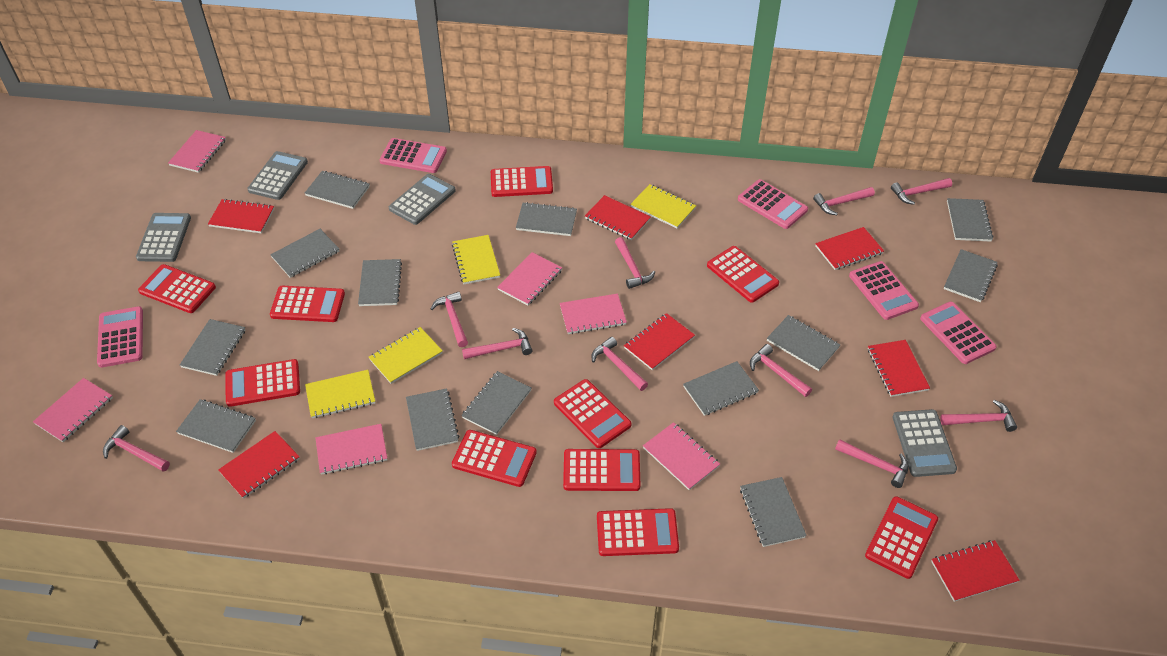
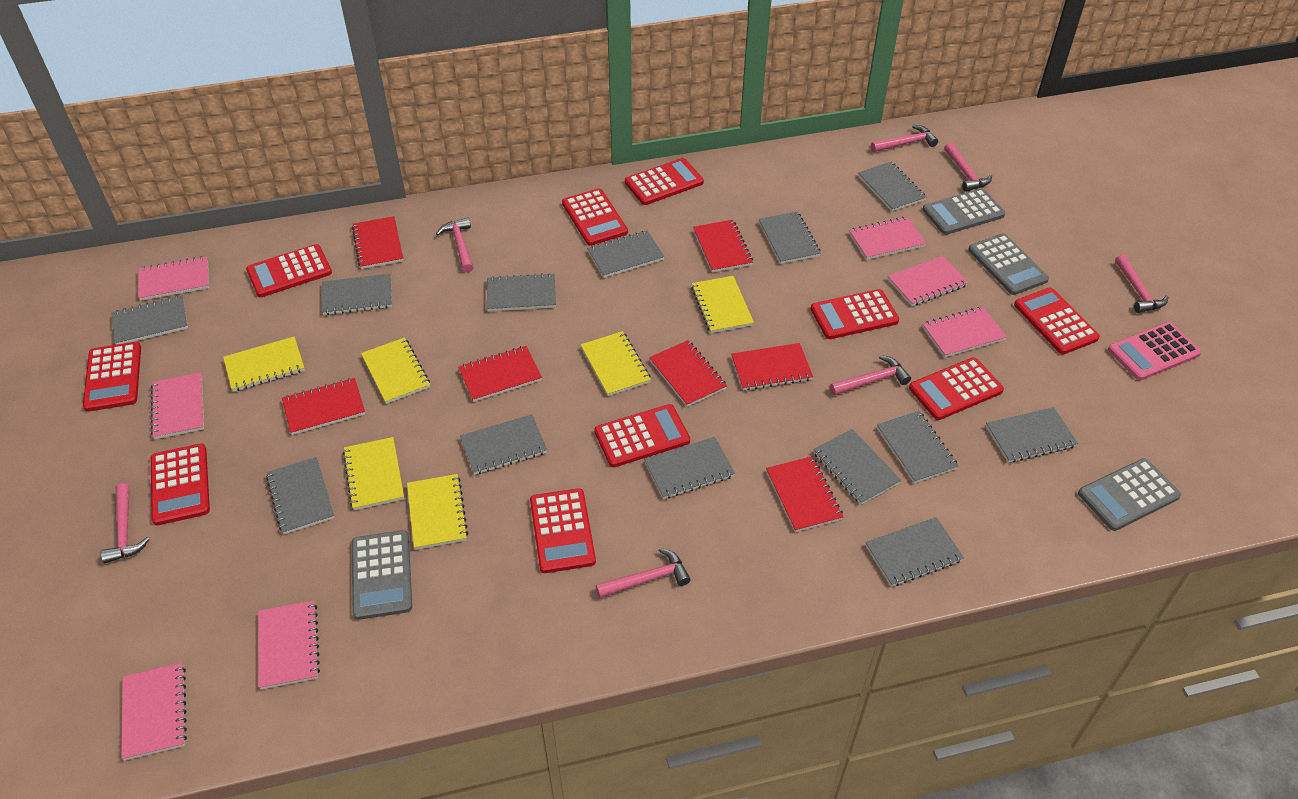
pink calculator: [97,306,143,368] [379,138,447,173] [738,179,808,229] [849,261,919,320] [920,302,997,364] = 5 -> [1108,322,1202,381] = 1
pink hammer: [103,425,170,472] [430,292,468,347] [462,328,533,359] [592,337,648,391] [615,237,655,289] [750,344,812,397] [813,187,875,215] [835,439,909,488] [891,178,952,205] [940,400,1017,432] = 10 -> [101,483,150,563] [436,217,473,273] [596,548,691,598] [830,355,911,396] [871,125,938,152] [944,142,992,192] [1115,254,1169,313] = 7
pink notebook: [33,378,113,442] [168,130,226,173] [315,424,387,475] [497,252,562,306] [560,293,627,334] [643,422,720,490] = 6 -> [121,663,187,761] [138,256,209,301] [151,372,204,439] [258,600,320,689] [849,217,926,260] [888,256,969,306] [922,307,1007,358] = 7
yellow notebook: [305,370,375,418] [369,327,443,384] [452,235,500,284] [631,184,696,228] = 4 -> [223,337,305,392] [343,437,404,510] [361,337,430,404] [407,474,468,550] [581,331,651,396] [691,276,754,333] = 6

